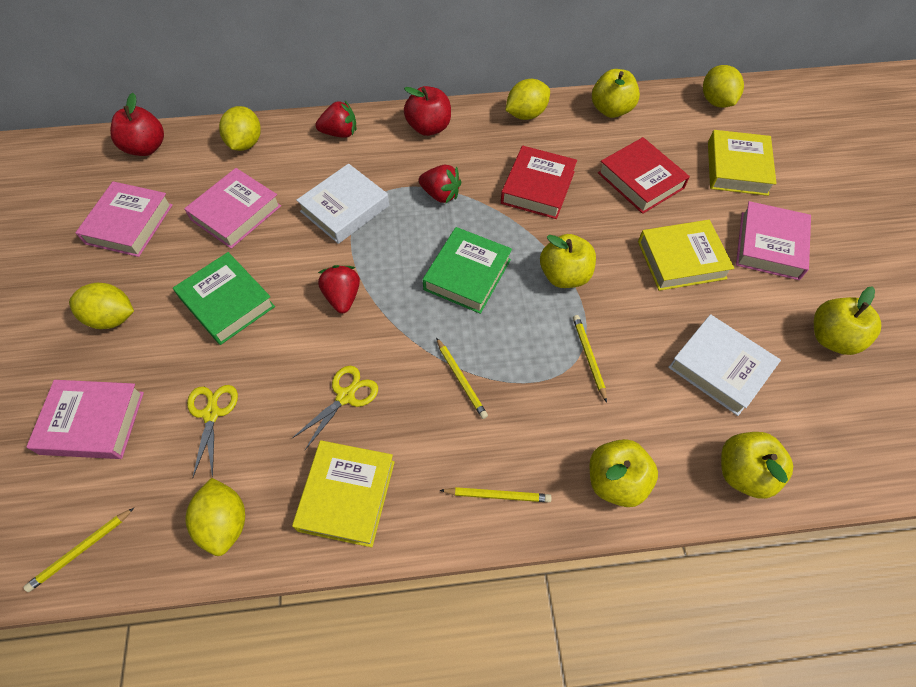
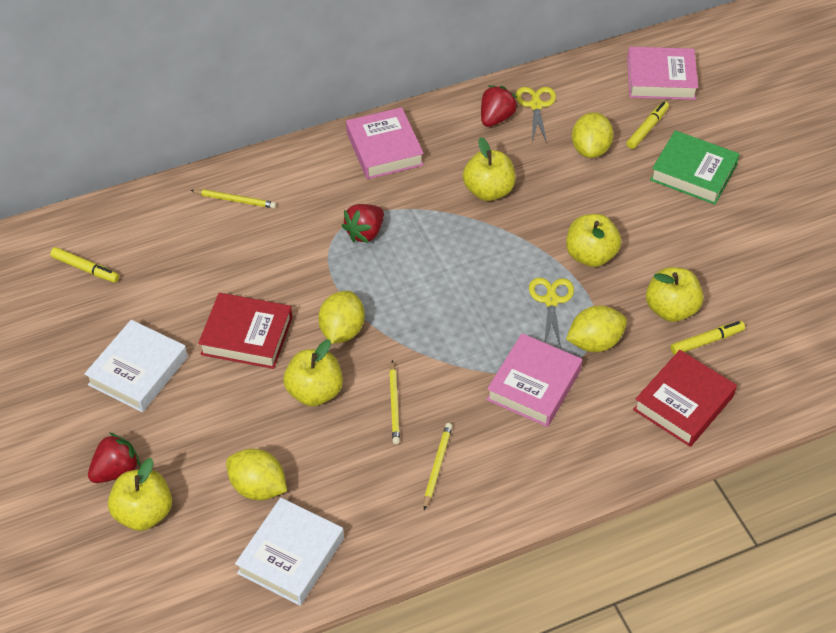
green book: [173,252,275,345] [423,227,512,314] = 2 -> [650,130,740,205] = 1
pink book: [26,380,144,459] [75,181,173,257] [184,168,281,249] [736,201,811,280] = 4 -> [346,107,424,179] [486,333,582,427] [627,47,698,100] = 3
red apple: [110,93,164,156] [404,86,451,136] = 2 -> none = 0
yellow book: [292,440,395,547] [638,220,734,291] [708,130,777,196] = 3 -> none = 0
yellow lemon: [69,283,134,329] [186,478,245,556] [219,106,261,151] [506,79,550,120] [703,65,744,108] = 5 -> [226,449,287,500] [318,291,365,344] [566,305,627,352] [572,112,613,158] = 4
yellow marker: none = 0 -> [50,247,119,283] [627,101,669,149] [671,321,745,355] = 3
yellow pencil: [23,508,134,592] [436,338,488,419] [440,487,552,502] [573,315,607,403] = 4 -> [190,189,276,208] [389,360,400,444] [424,423,453,510] = 3

